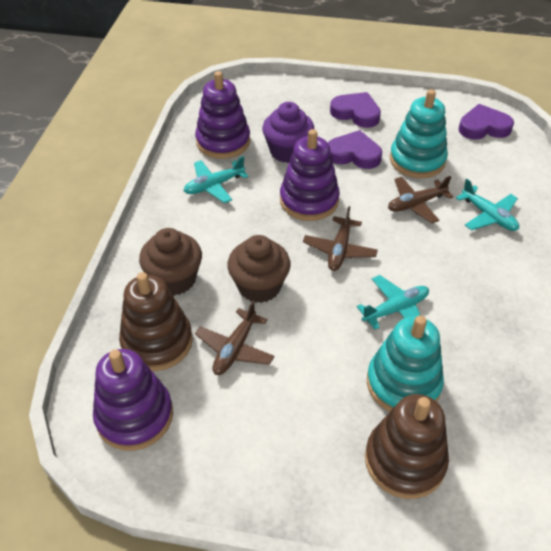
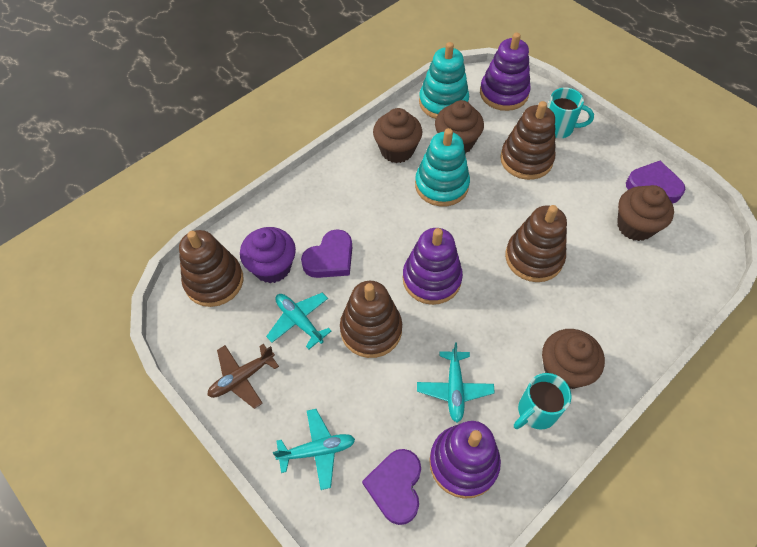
brown cupcake: [139,228,202,296] [227,235,291,303] = 2 -> [373,108,422,163] [435,100,484,154] [542,329,605,389] [617,185,674,241] = 4
brown plane: [195,300,275,375] [303,206,378,271] [388,176,453,224] = 3 -> [207,344,279,409] = 1
brown stacking toy: [119,272,193,371] [365,394,449,499] = 2 -> [179,230,243,307] [340,281,402,358] [500,101,555,180] [505,205,567,282] = 4
turquoise mug: none = 0 -> [514,373,571,430] [548,87,594,138] = 2

